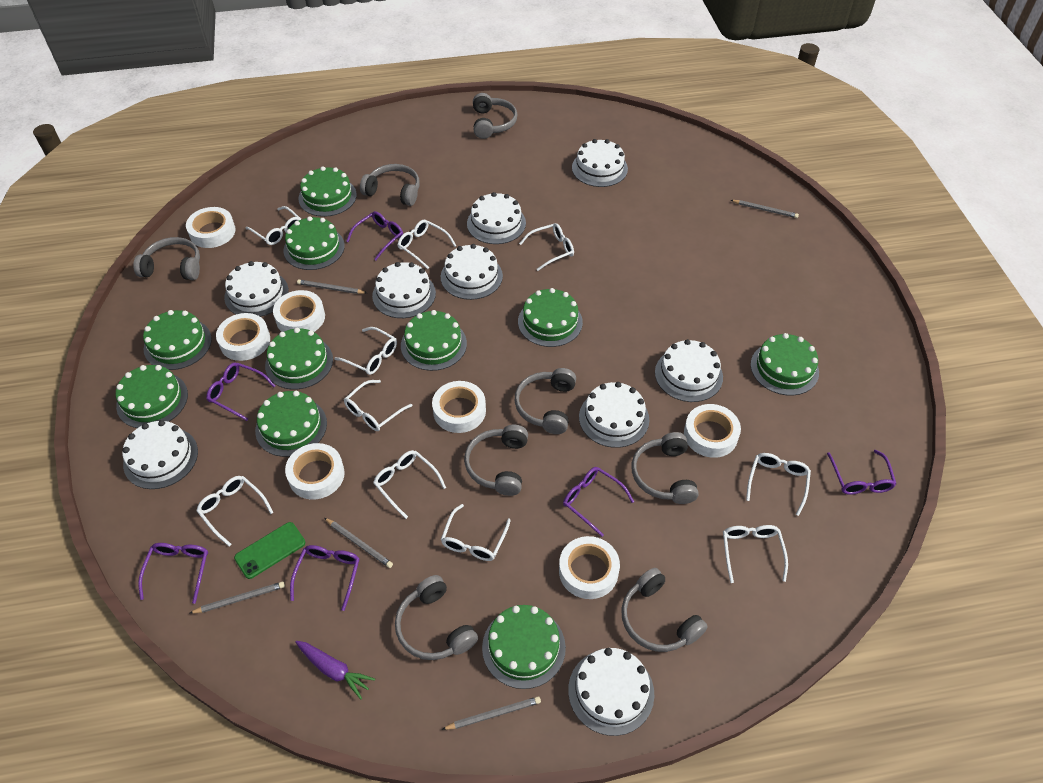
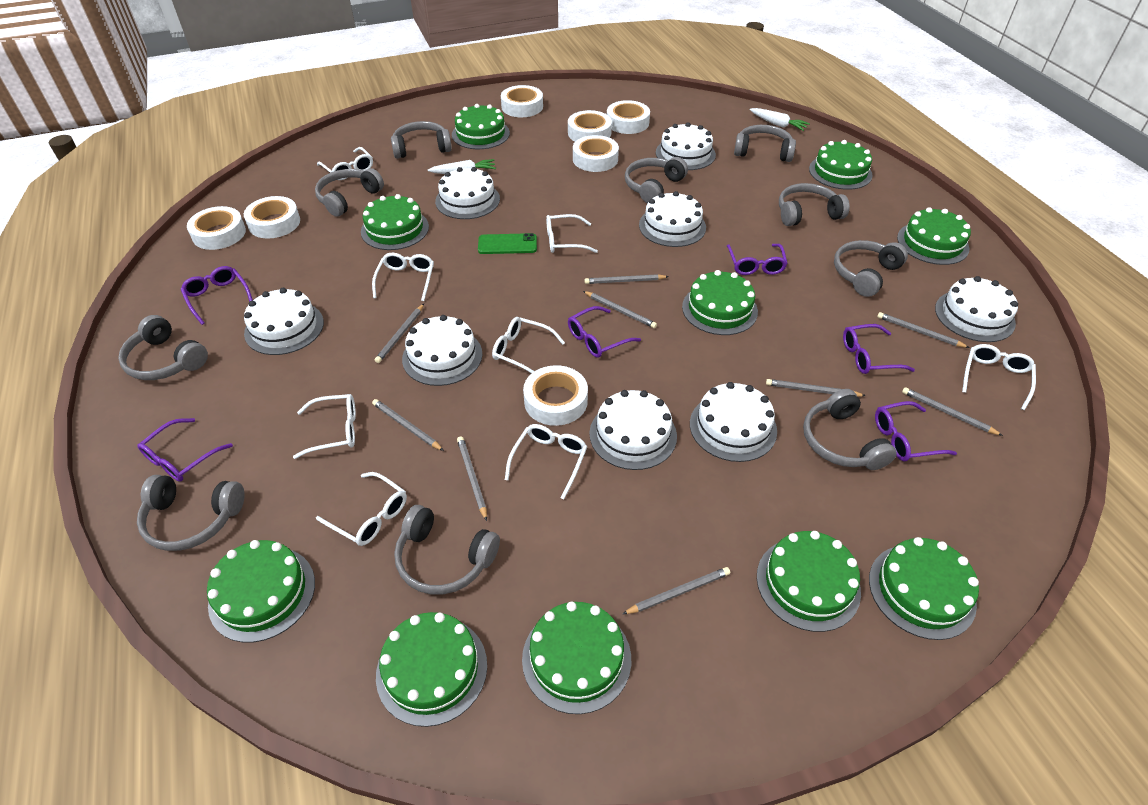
grey headphones: [133,237,200,280] [360,164,420,206] [395,575,478,660] [464,425,528,496] [473,93,517,139] [515,368,576,434] [621,568,708,652] [632,432,699,504] = 8 -> [118,315,208,380] [137,475,245,551] [315,168,384,217] [391,121,452,159] [394,505,500,595] [625,157,688,203] [734,125,796,162] [779,183,850,226] [803,389,897,470] [834,240,908,297] = 10
grey pencil: [189,582,285,614] [297,279,367,294] [324,518,393,568] [442,696,541,730] [731,200,799,218] = 5 -> [372,399,444,451] [375,304,424,363] [457,436,487,521] [583,291,657,328] [585,274,669,284] [623,567,730,614] [766,379,866,397] [877,312,970,348] [902,387,1003,436] = 9
purple carrot: [296,641,375,700] = 1 -> none = 0
white cake: [122,420,198,489] [224,261,289,317] [372,262,436,318] [441,244,503,300] [467,192,526,244] [568,648,654,736] [572,139,628,187] [579,382,649,448] [655,339,723,402] = 9 -> [244,288,324,355] [402,315,482,386] [435,167,500,219] [589,390,677,470] [639,191,706,247] [656,122,716,170] [690,382,777,462] [935,276,1018,342] = 8
white carrot: none = 0 -> [428,159,496,174] [750,108,810,131] = 2
white glasses: [196,476,274,547] [246,206,301,245] [334,327,397,375] [344,380,413,431] [373,450,446,519] [398,220,456,269] [441,504,511,561] [519,223,574,271] [723,525,788,583] [746,453,811,516] = 10 -> [293,394,356,459] [316,472,407,546] [317,147,373,180] [372,253,434,301] [492,317,565,374] [505,424,587,499] [546,214,598,253] [962,344,1036,410] = 8

